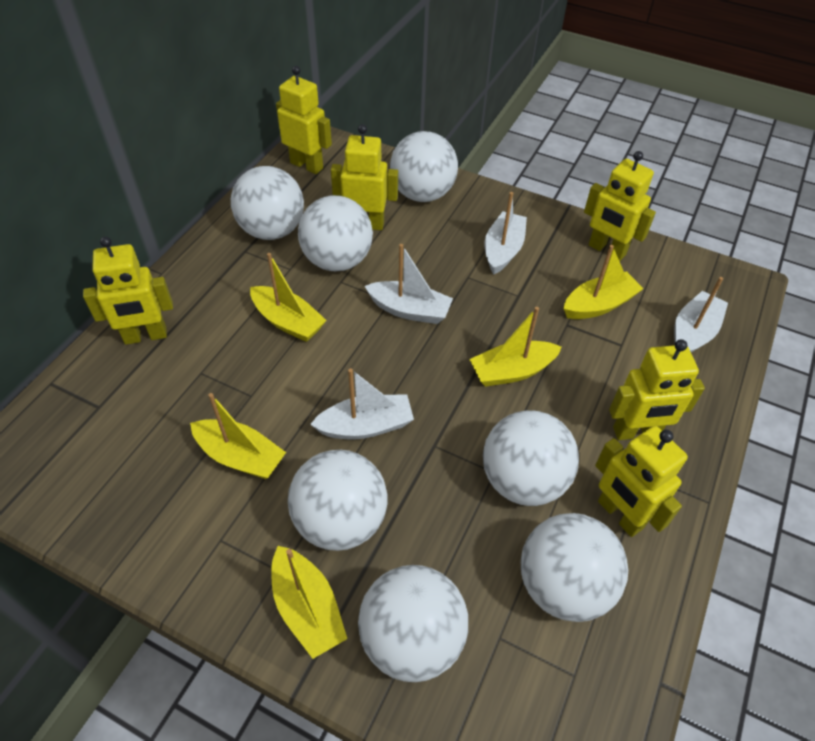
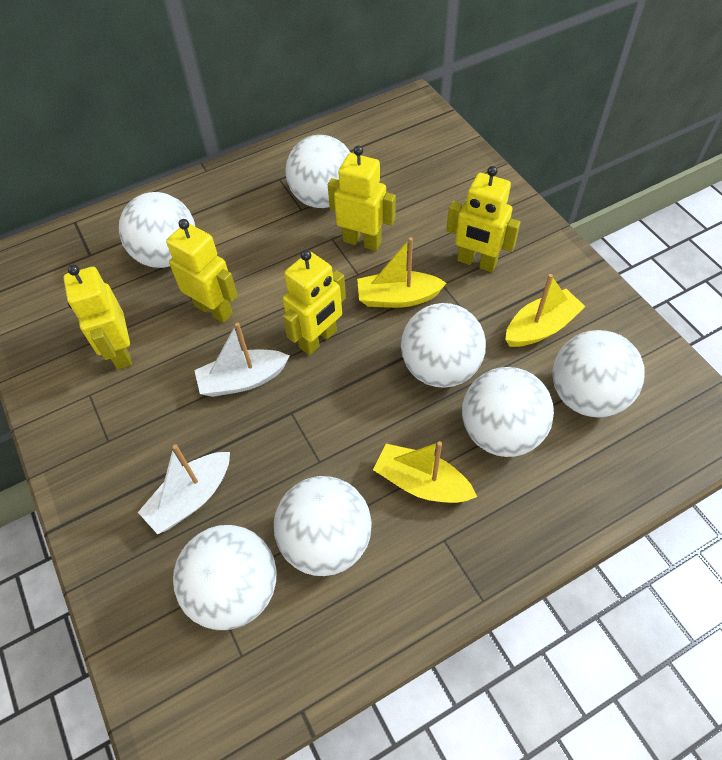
white boat: [310,368,414,439] [365,244,453,324] [485,192,527,275] [674,277,728,352] = 4 -> [138,444,230,534] [194,322,289,397] = 2
yellow boat: [190,393,286,479] [250,253,327,342] [271,546,347,659] [469,307,562,387] [563,245,644,319] = 5 -> [357,237,446,308] [373,441,477,503] [505,274,586,347] = 3
yellow robot: [83,236,173,345] [276,66,332,174] [331,124,398,230] [584,151,656,261] [595,426,688,537] [609,339,705,440] = 6 -> [63,264,132,369] [166,219,238,323] [283,250,346,355] [328,145,396,251] [446,166,520,272] = 5

